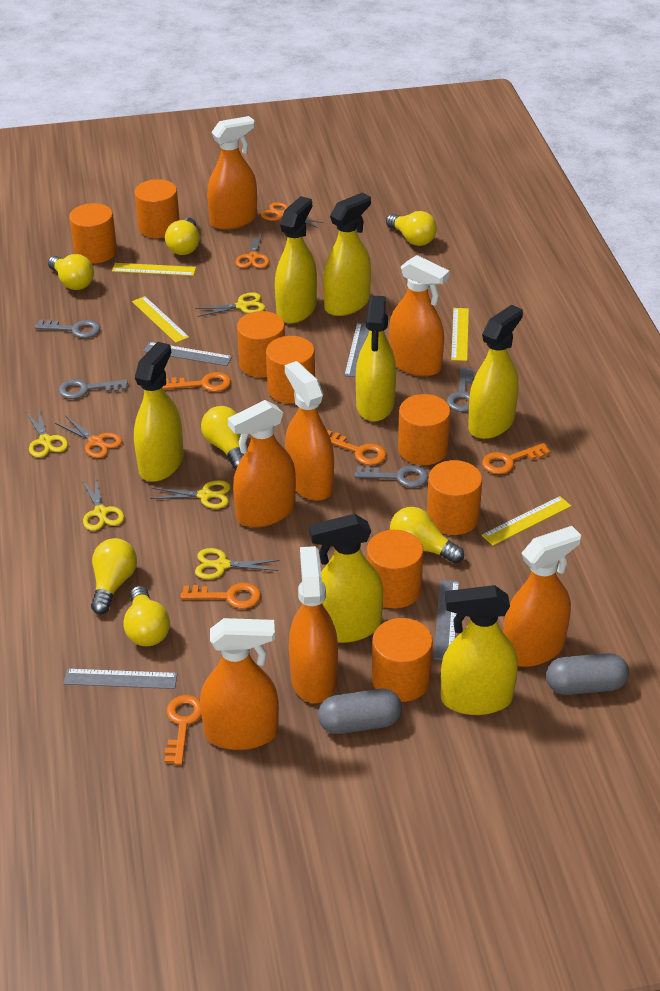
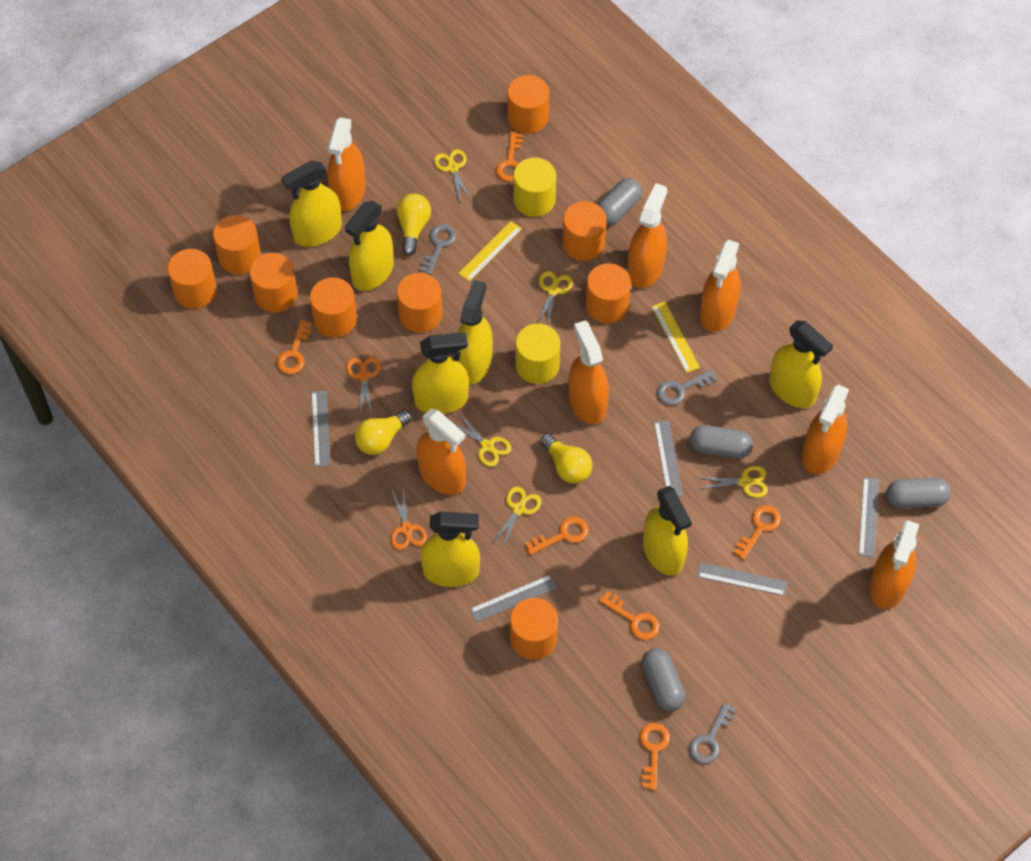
grey capsule: [318,689,402,734] [546,653,629,695] = 2 -> [597,178,642,226] [641,648,686,711] [690,425,753,459] [886,478,951,509] = 4
grey key: [35,319,100,338] [59,379,128,399] [354,465,428,488] [447,367,475,412] = 4 -> [420,224,456,275] [657,369,718,405] [689,702,736,764] = 3
grey ruler: [63,669,178,689] [143,342,232,366] [344,323,369,377] [434,580,459,660] = 4 -> [311,390,331,467] [470,574,557,622] [654,420,683,497] [697,562,788,596] [859,477,879,557] = 5
orange cylinder: [69,203,117,263] [135,179,180,238] [237,311,285,378] [266,336,315,404] [367,530,423,608] [372,618,433,702] [398,394,451,465] [427,460,482,535] = 8 -> [167,249,217,309] [213,215,261,274] [250,253,297,313] [310,277,357,338] [397,273,442,333] [507,75,549,134] [510,598,558,660] [562,201,607,261] [586,263,631,323] = 9
orange key: [163,372,231,392] [165,695,201,765] [180,583,261,609] [327,430,386,465] [482,443,551,474] = 5 -> [277,320,313,374] [496,132,523,182] [525,517,588,555] [599,591,660,640] [640,723,670,790] [733,505,781,560] = 6
orange scissors: [55,416,122,458] [236,231,270,268] [261,202,324,228] = 3 -> [346,357,381,415] [391,485,427,550] = 2
yellow cylinder: none = 0 -> [513,158,556,217] [516,324,560,384] = 2
yellow light bulb: [48,254,94,290] [91,538,137,614] [123,586,170,646] [165,218,200,255] [201,406,244,469] [386,211,437,246] [390,507,464,564] = 7 -> [355,410,412,455] [397,194,431,256] [540,434,592,484] = 3
yellow ruler: [112,263,196,276] [132,296,189,343] [451,308,469,361] [482,496,571,546] = 4 -> [458,221,522,282] [652,302,700,373] = 2

